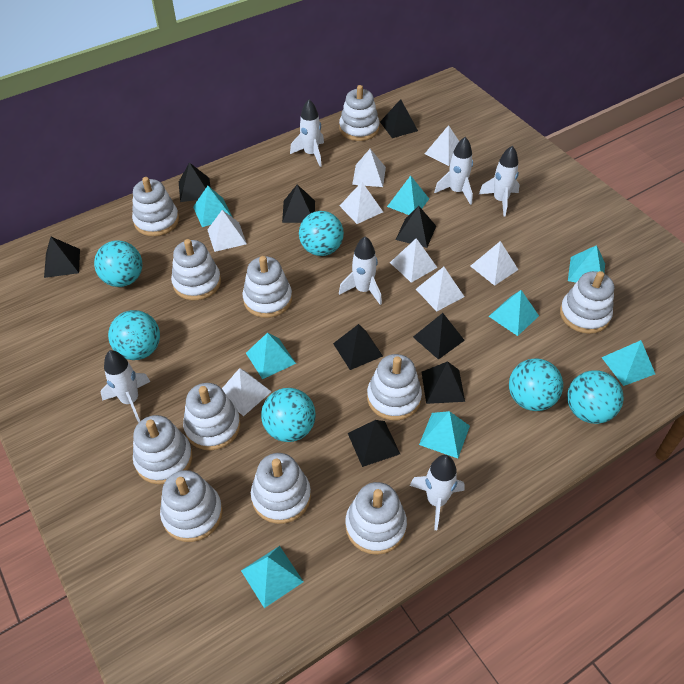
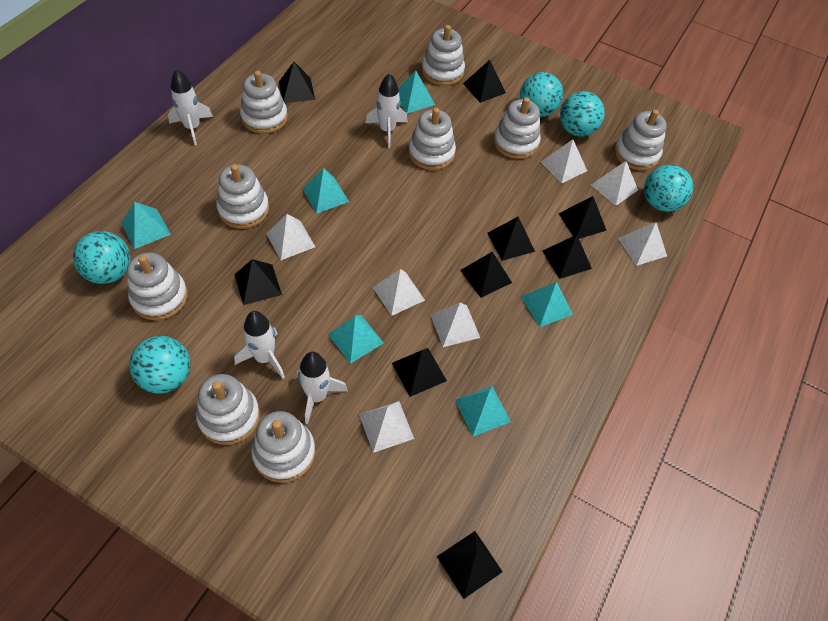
turquoise ball: [94,241,143,287] [108,310,160,360] [261,388,316,442] [299,211,344,256] [509,358,563,411] [567,370,624,424] = 6 -> [73,231,131,284] [129,336,191,394] [520,72,563,117] [560,91,605,137] [644,165,693,212] = 5
turquoise pyramid: [193,186,232,227] [241,546,303,608] [246,333,296,379] [387,175,429,215] [419,411,470,458] [488,290,539,336] [568,245,605,283] [601,340,655,386] = 8 -> [121,202,171,249] [302,168,349,214] [328,315,384,364] [398,71,435,114] [455,386,511,436] [521,282,573,327] = 6
white pyramid: [207,210,247,252] [222,368,271,416] [340,182,383,224] [352,149,386,187] [390,238,437,283] [416,267,464,312] [425,125,459,166] [470,241,518,286] = 8 -> [266,214,315,260] [359,401,414,453] [373,269,425,316] [430,303,480,347] [541,140,587,184] [591,161,638,206] [618,222,667,266] = 7
white rocket: [101,350,150,423] [290,100,324,167] [339,236,382,305] [410,455,464,530] [434,137,473,205] [479,146,520,217] = 6 -> [168,69,213,145] [234,311,285,379] [297,352,348,424] [366,73,408,148] = 4
white stacking toy: [132,177,179,236] [133,415,193,485] [160,470,223,542] [171,239,221,300] [183,383,241,450] [242,256,292,318] [251,453,311,524] [339,85,379,141] [345,482,407,555] [367,354,422,420] [560,271,614,334] = 11 -> [127,253,188,320] [196,374,260,445] [216,164,269,229] [240,71,288,134] [251,411,315,483] [408,108,456,170] [422,25,465,86] [493,97,541,159] [614,109,667,170] = 9

